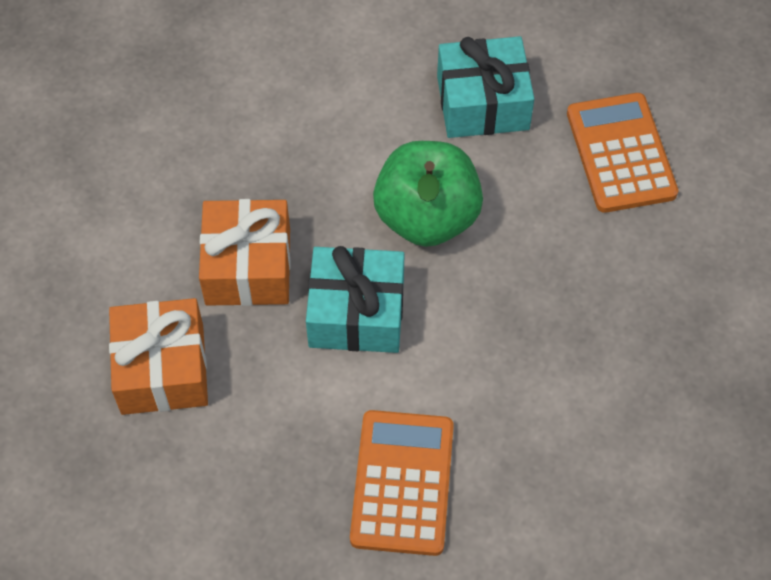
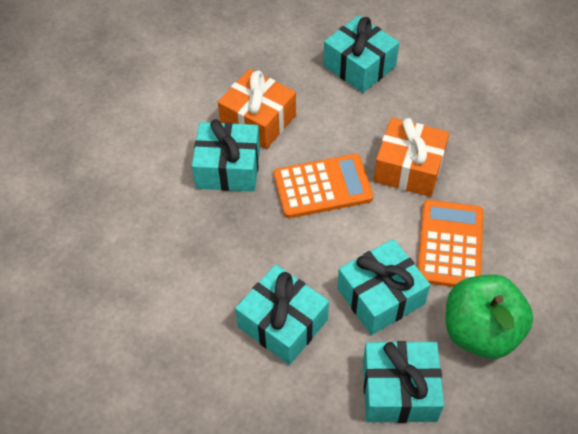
turquoise gift: [306,246,405,353] [437,36,534,138] = 2 -> [192,119,260,192] [235,264,329,365] [323,15,399,93] [337,239,430,335] [363,341,444,423] = 5

